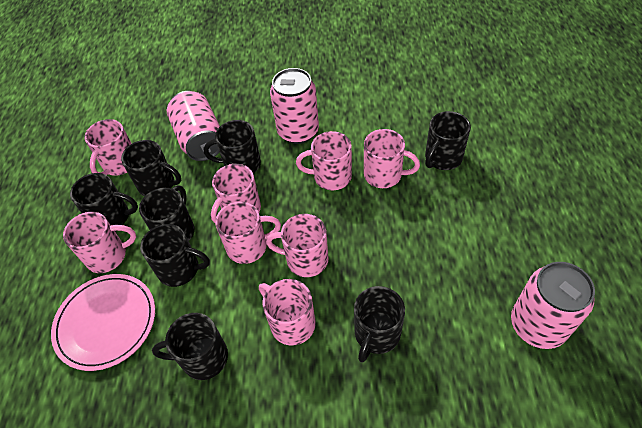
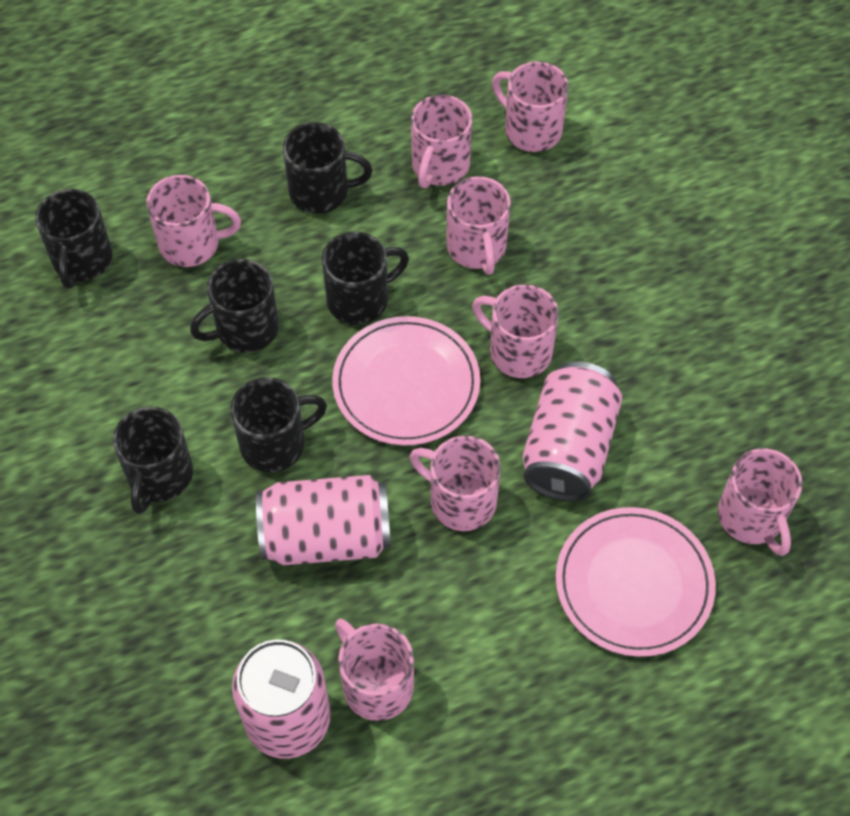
black mug: [70,173,138,225] [121,140,181,197] [139,185,195,241] [140,224,210,287] [152,313,228,380] [204,120,261,173] [354,286,405,362] [425,111,471,170] = 8 -> [35,189,113,288] [113,406,193,514] [190,259,279,352] [231,377,327,472] [283,122,372,214] [322,231,409,325] = 6
pink plate: [51,274,155,371] = 1 -> [332,316,480,446] [556,507,716,657] = 2

